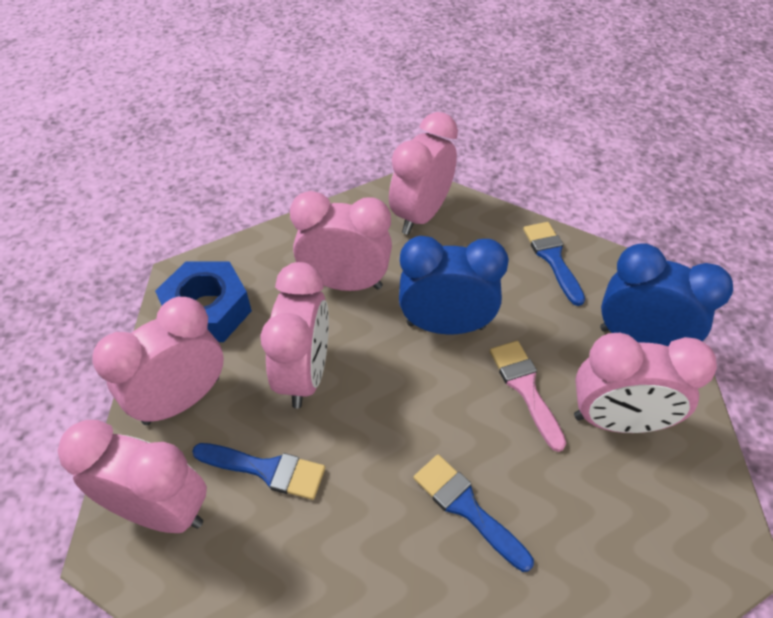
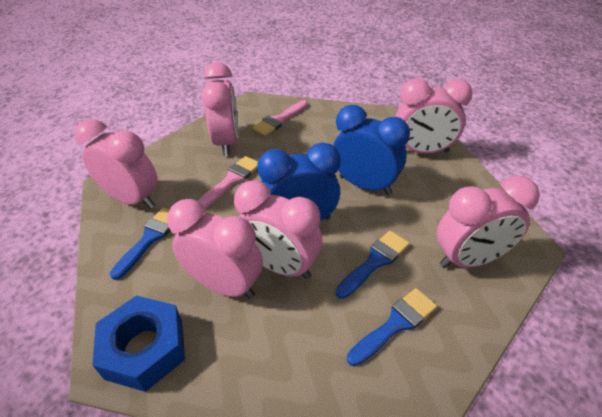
pink brush: [490,341,567,452] = 1 -> [198,156,258,208] [252,100,308,136] = 2

